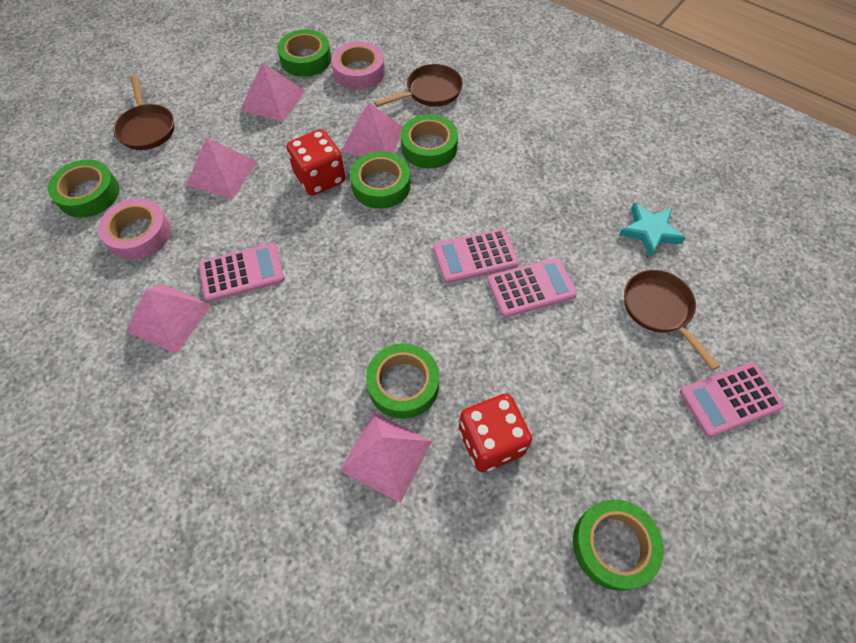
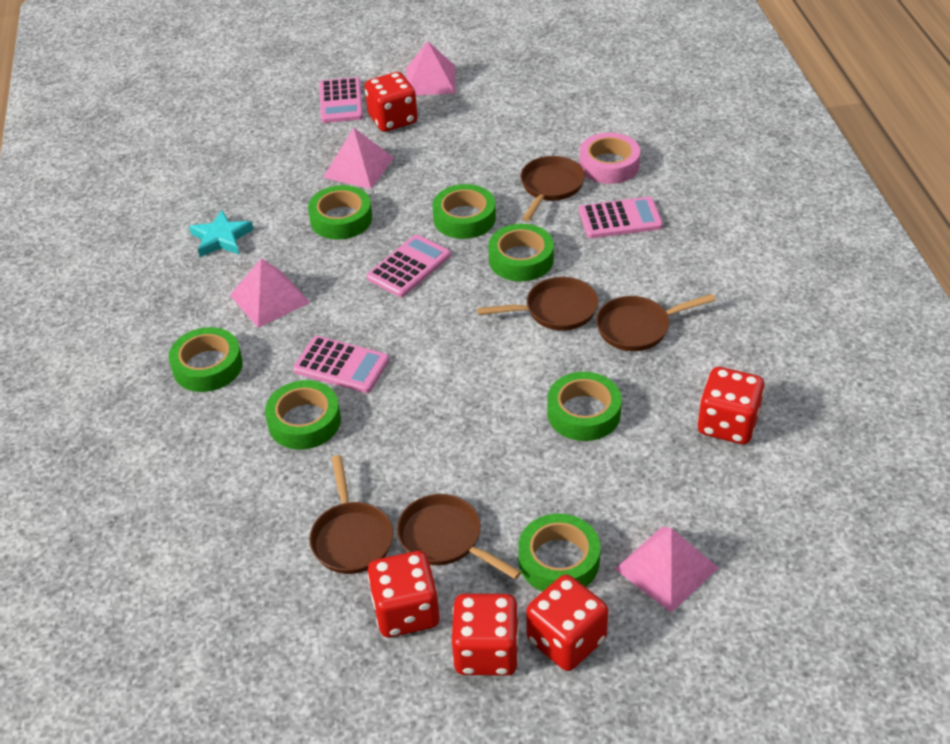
brown pan: [114,75,174,150] [374,64,463,107] [624,270,720,370] = 3 -> [309,455,393,574] [397,494,521,580] [477,277,598,331] [520,156,585,221] [596,294,715,351] = 5
green tape: [48,160,119,218] [277,29,331,77] [350,151,411,209] [366,343,439,419] [401,114,458,169] [573,499,664,591] = 6 -> [169,327,243,392] [265,380,341,450] [308,185,372,240] [432,184,496,239] [488,224,554,282] [518,514,600,592] [547,372,622,441] = 7
pink pyramid: [126,284,212,354] [186,137,258,199] [240,62,305,122] [340,413,432,503] [341,103,403,157] = 5 -> [230,258,311,328] [323,127,394,189] [406,41,456,95] [615,527,718,613] = 4
pink tape: [98,198,171,260] [331,41,385,90] = 2 -> [579,132,640,184] = 1
red dice: [287,129,345,196] [459,393,532,472] = 2 -> [365,72,418,132] [367,551,440,637] [452,594,519,676] [526,575,608,671] [698,367,765,444] = 5

